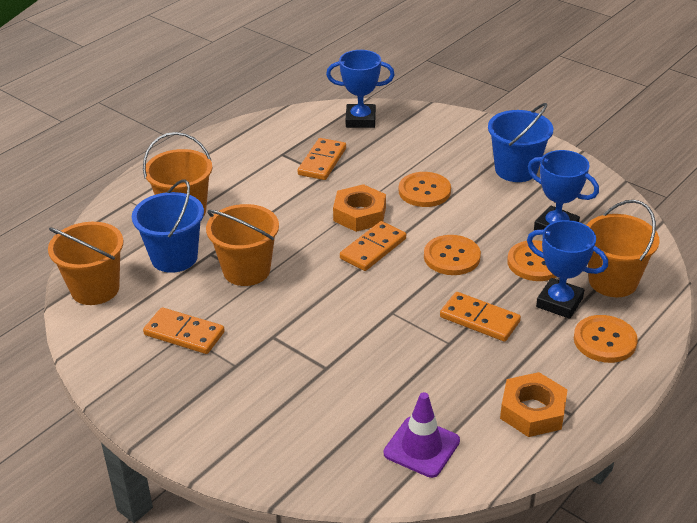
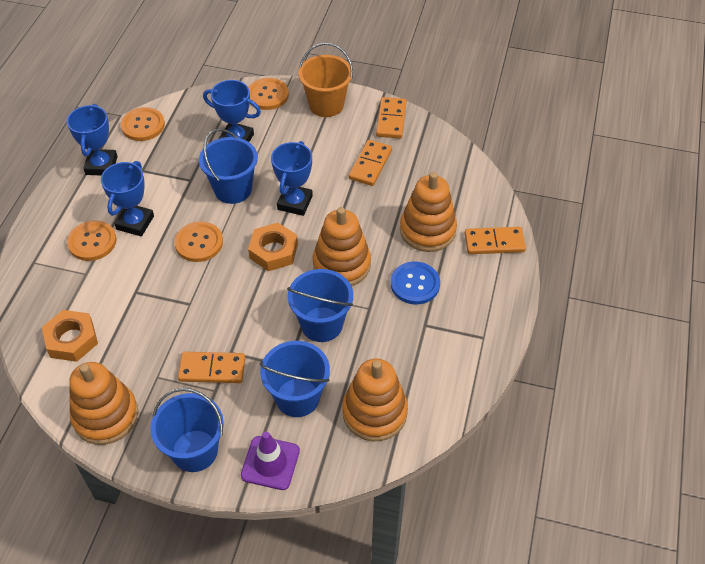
blue bucket: [132,179,204,273] [488,103,553,182] = 2 -> [150,388,224,472] [199,129,258,204] [260,341,330,417] [287,269,353,342] = 4
blue button: none = 0 -> [391,261,440,305] = 1
blue trophy: [326,50,395,128] [527,220,608,319] [528,150,599,230] = 3 -> [67,104,118,175] [101,161,154,236] [203,80,261,142] [271,141,313,216] = 4
orange bucket: [48,222,124,305] [143,132,212,217] [206,204,279,286] [587,200,660,297] = 4 -> [298,43,353,117] = 1
orange stacking toy: none = 0 -> [69,362,138,445] [313,207,371,286] [342,359,408,442] [400,172,457,252] = 4

